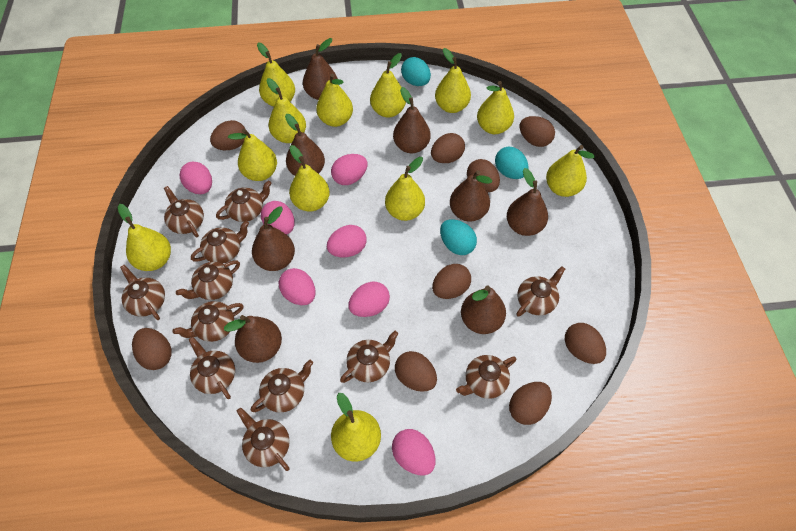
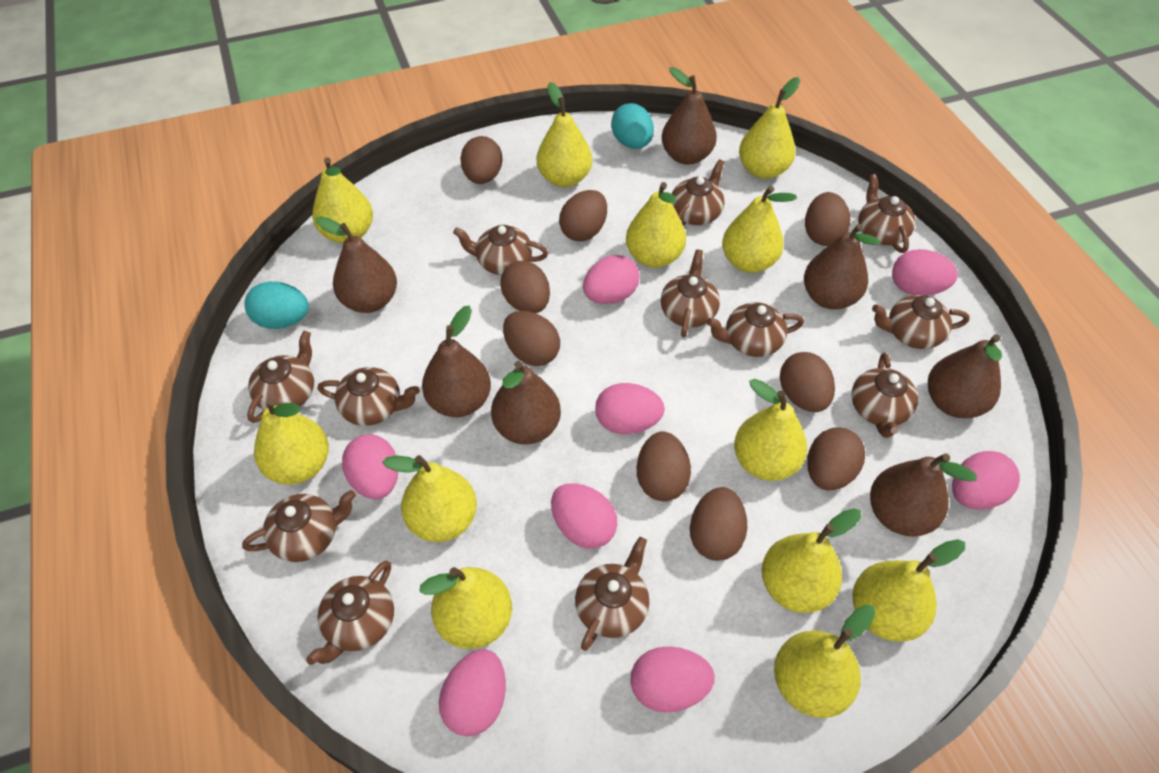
brown pear: [224,315,282,363] [252,206,295,271] [285,114,325,176] [303,38,338,100] [393,87,431,153] [450,170,492,222] [461,285,506,334] [507,168,548,236] = 8 -> [315,216,397,313] [422,306,491,417] [491,361,561,444] [662,67,717,165] [804,224,880,309] [870,453,977,537] [928,334,1002,418] = 7
pink egg: [179,162,212,194] [261,201,295,235] [279,268,316,305] [327,225,367,257] [331,154,368,185] [349,282,390,317] [392,429,435,476] = 7 -> [342,434,398,499] [439,649,506,736] [551,483,617,549] [583,255,640,304] [595,383,665,434] [630,646,715,713] [892,249,958,296] [952,451,1020,509] = 8
turquoise egg: [401,57,431,86] [440,219,477,255] [495,147,529,179] = 3 -> [245,281,309,329] [611,103,654,149] = 2

